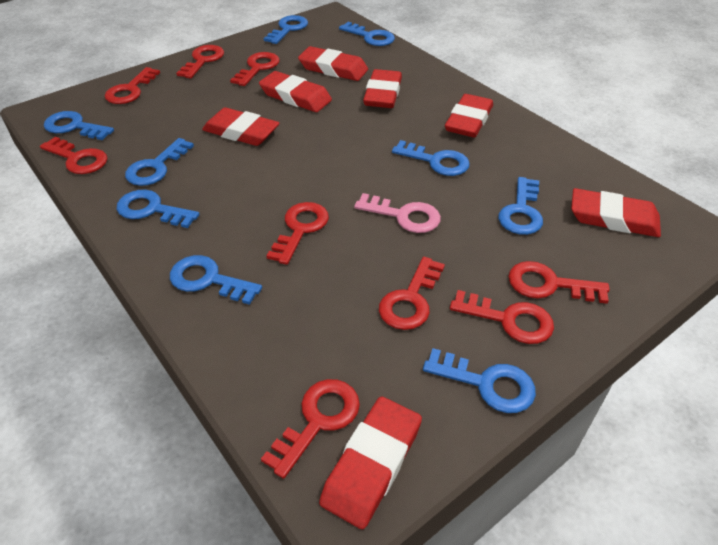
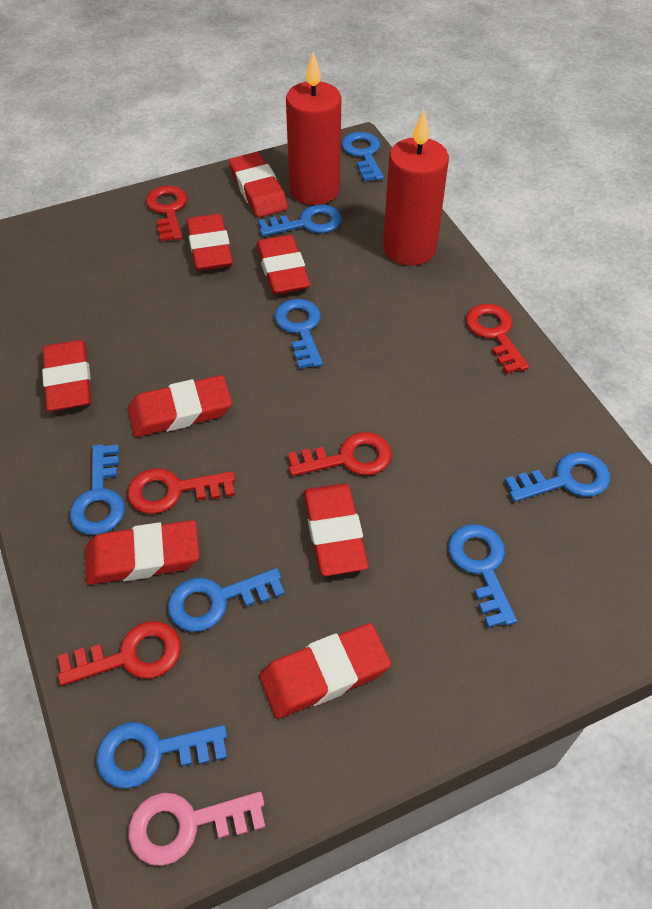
blue key: [44,111,114,140] [117,190,200,228] [125,138,194,186] [170,255,262,305] [263,15,308,44] [339,22,395,46] [392,140,470,176] [423,348,536,413] [498,177,543,235] = 9 -> [70,444,125,535] [96,722,227,789] [168,568,285,632] [258,204,342,236] [275,299,323,369] [342,132,384,182] [448,524,517,628] [505,452,610,502] = 8
red candle: none = 0 -> [286,52,341,205] [383,110,449,266] = 2
red eraser: [202,108,279,146] [259,71,332,112] [298,46,368,81] [319,397,422,529] [363,69,402,108] [445,94,493,137] [571,188,661,237] = 7 -> [42,340,91,411] [86,520,199,585] [128,375,232,437] [187,214,233,271] [229,152,288,217] [257,235,310,295] [260,623,391,719] [304,483,368,576] = 8
red key: [40,137,108,174] [105,67,160,104] [176,45,224,79] [230,52,280,86] [261,379,360,479] [267,202,329,265] [379,257,445,330] [450,290,554,344] [508,261,610,304] = 9 -> [58,621,181,686] [127,468,235,514] [146,186,187,242] [288,432,392,476] [466,304,529,374] = 5

